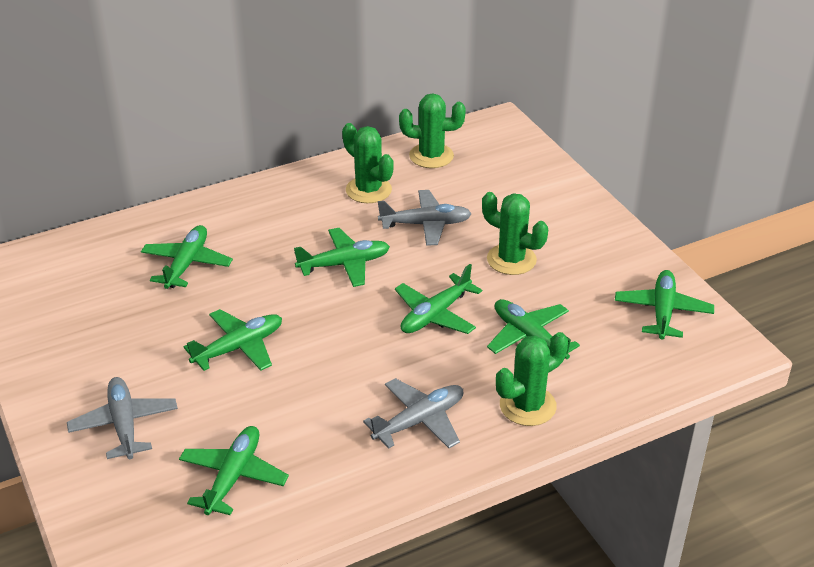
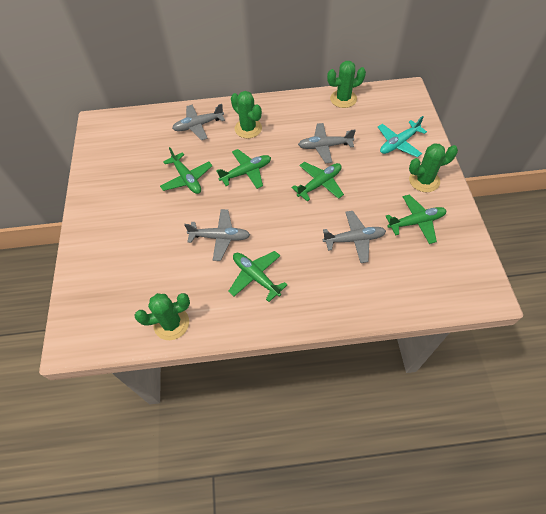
green plane: [141,225,233,289] [179,426,289,515] [184,309,282,371] [294,228,390,287] [395,264,482,334] [487,299,580,359] [615,270,714,340] = 7 -> [160,147,212,194] [216,149,271,189] [228,251,287,302] [292,162,344,201] [386,194,447,244] = 5
grey plane: [67,377,178,459] [363,378,464,449] [378,190,472,246] = 3 -> [172,104,225,140] [184,209,250,261] [298,123,356,163] [323,211,386,263] = 4
turquoise plane: none = 0 -> [378,116,427,157] = 1

